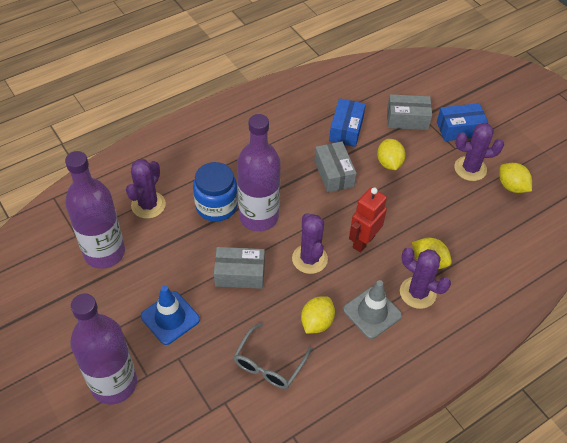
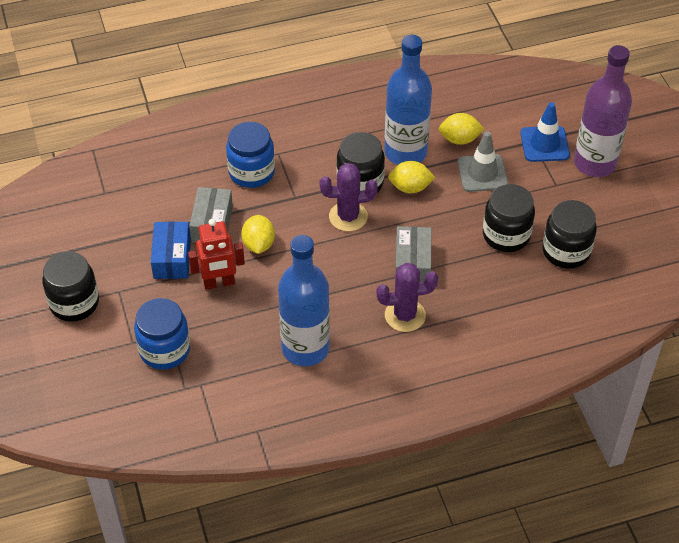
black jar: none = 0 -> [42,251,99,322] [336,132,385,193] [483,184,535,252] [542,200,597,269] = 4
blue bottle: none = 0 -> [278,235,330,366] [384,35,432,165] = 2
blue box: [329,98,366,147] [437,103,488,141] = 2 -> [151,221,191,279] = 1
blue jar: [193,162,238,222] = 1 -> [134,298,190,370] [226,122,275,188] = 2
grey box: [214,247,265,289] [314,141,357,193] [387,94,432,130] = 3 -> [189,187,233,243] [395,226,432,283] = 2
grey glasses: [233,323,312,389] = 1 -> none = 0
purple bottle: [65,151,125,269] [70,294,137,405] [237,114,281,231] = 3 -> [574,45,632,177] = 1
purple cactus: [126,159,166,219] [292,213,328,274] [400,248,451,309] [454,123,504,181] = 4 -> [319,163,378,231] [376,263,438,332] = 2
yellow lemon: [301,296,335,334] [377,139,406,170] [412,238,452,269] [499,163,532,193] = 4 -> [241,215,275,254] [388,161,435,193] [439,113,484,145] = 3

